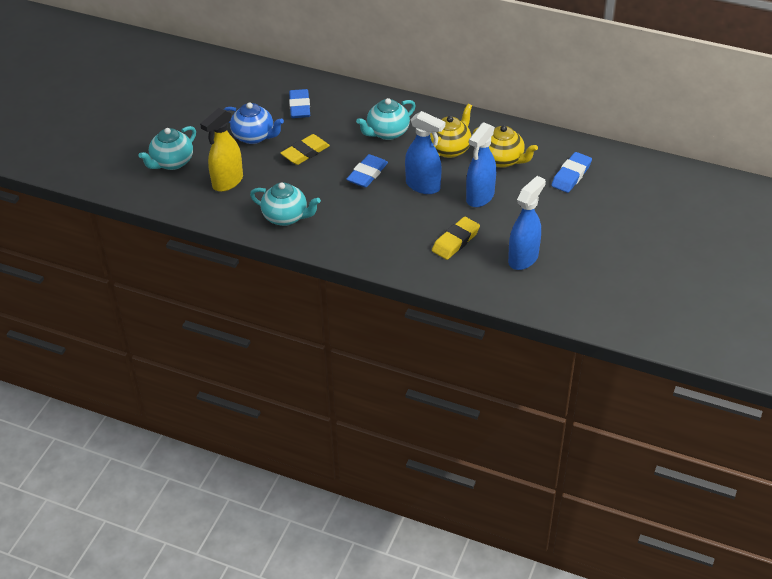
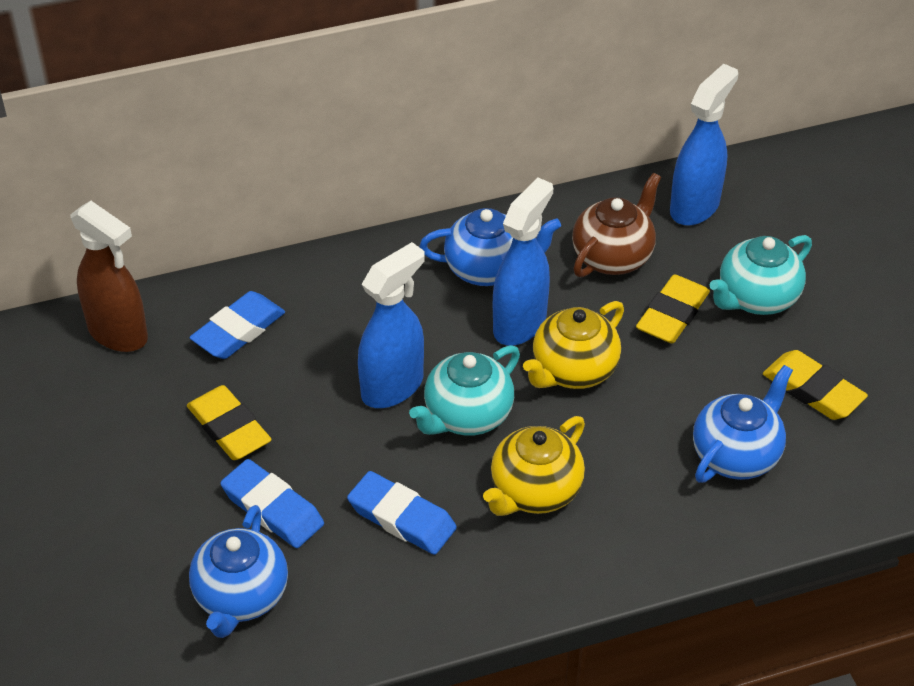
blue teapot: [224,102,284,144] = 1 -> [189,505,288,638] [420,208,561,286] [693,365,793,483] = 3
brown spray bottle: none = 0 -> [70,201,148,352] = 1
brown teapot: none = 0 -> [572,173,661,277] = 1
turquoise teapot: [138,126,196,170] [250,183,321,226] [356,98,416,140] = 3 -> [409,345,520,436] [710,235,812,315] = 2
yellow eraser: [281,134,330,165] [432,217,480,260] = 2 -> [187,385,272,460] [636,275,710,343] [763,350,868,420] = 3
yellow spray bottle: [200,108,243,192] = 1 -> none = 0

